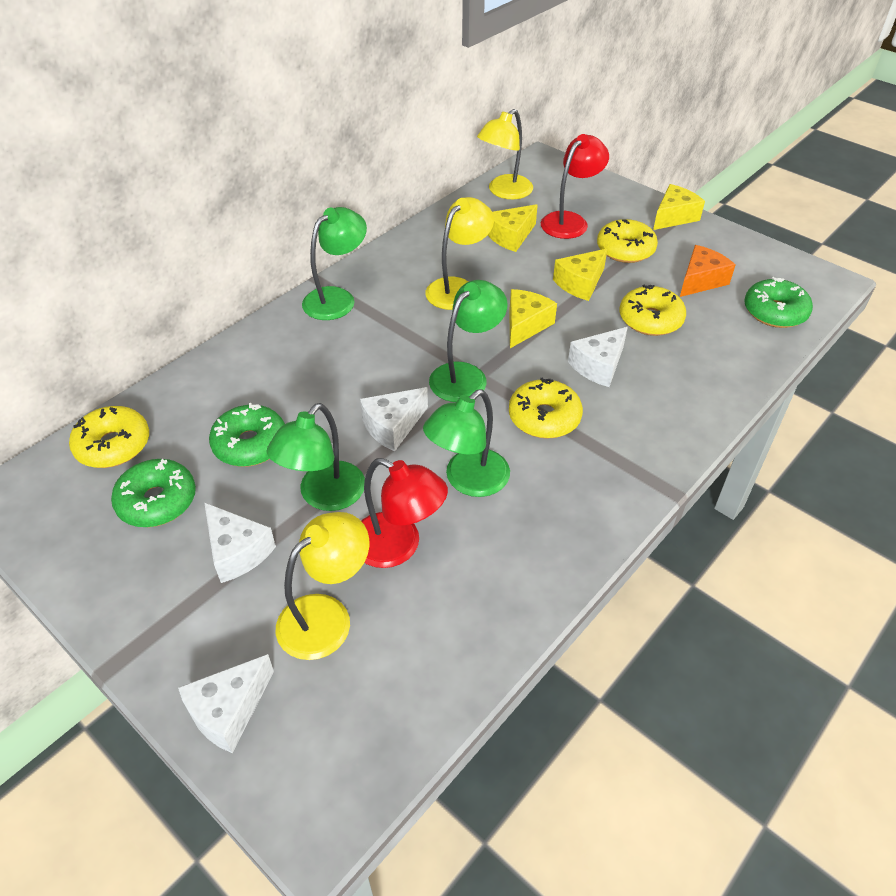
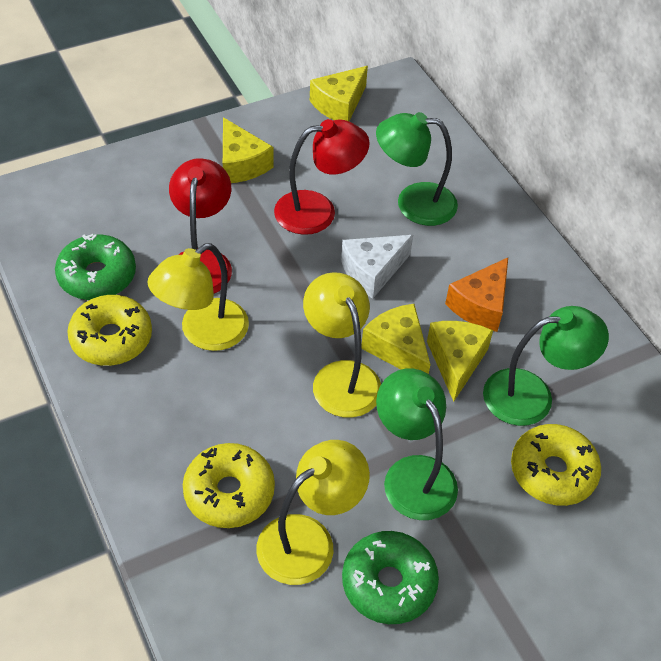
green donut: [111,459,196,527] [209,403,285,467] [744,277,813,328] = 3 -> [55,234,136,300] [342,531,439,624] = 2
green lamp: [267,403,365,511] [302,207,367,320] [423,389,510,497] [429,280,508,402] = 4 -> [376,112,458,226] [376,368,458,520] [483,306,609,426] = 3
white cheese: [178,654,274,753] [204,503,276,583] [360,387,428,452] [568,327,628,387] = 4 -> [341,235,413,299] = 1
yellow donut: [69,406,149,468] [509,377,583,439] [597,219,658,263] [620,285,686,336] = 4 -> [67,295,152,366] [183,443,275,528] [511,424,601,506] = 3

